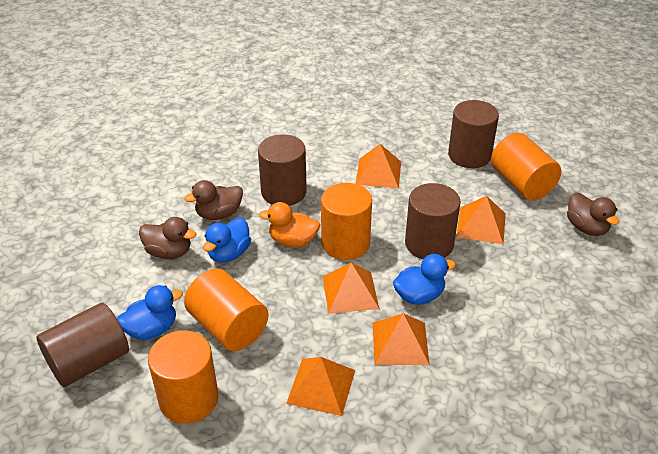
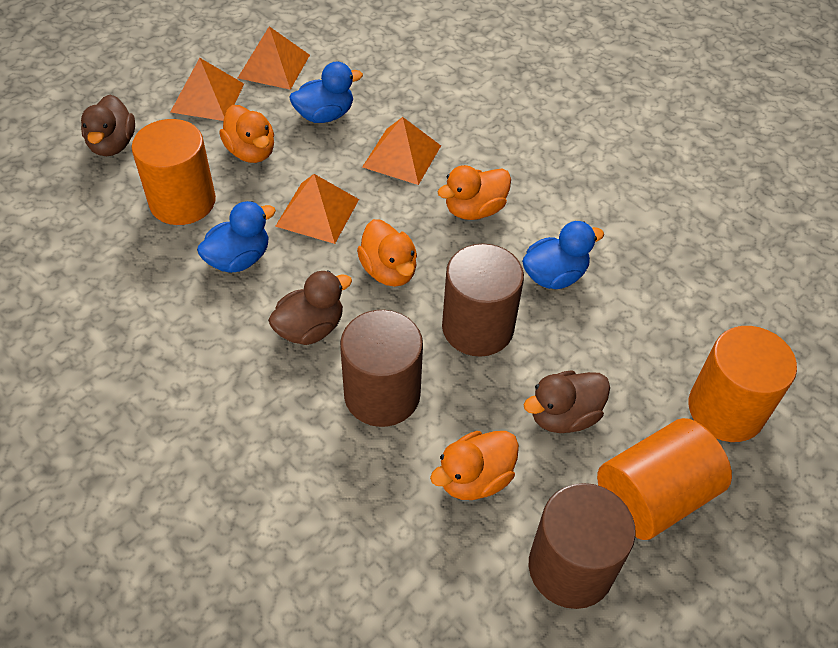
brown cylinder: [36,303,129,387] [258,134,307,206] [405,183,461,259] [448,100,499,168] = 4 -> [340,310,423,427] [442,243,524,357] [529,483,636,609] = 3
orange cylinder: [148,331,219,424] [184,268,268,351] [321,183,372,260] [491,133,561,200] = 4 -> [132,119,216,225] [597,418,732,540] [688,326,797,442] = 3
orange duck: [259,202,320,247] = 1 -> [219,105,274,163] [357,219,417,287] [430,431,519,500] [438,165,511,220] = 4
orange pyramid: [286,357,355,416] [323,262,379,314] [356,144,401,188] [373,313,430,365] [456,196,506,244] = 5 -> [170,58,244,121] [238,26,310,90] [275,174,359,244] [362,117,441,185] = 4

